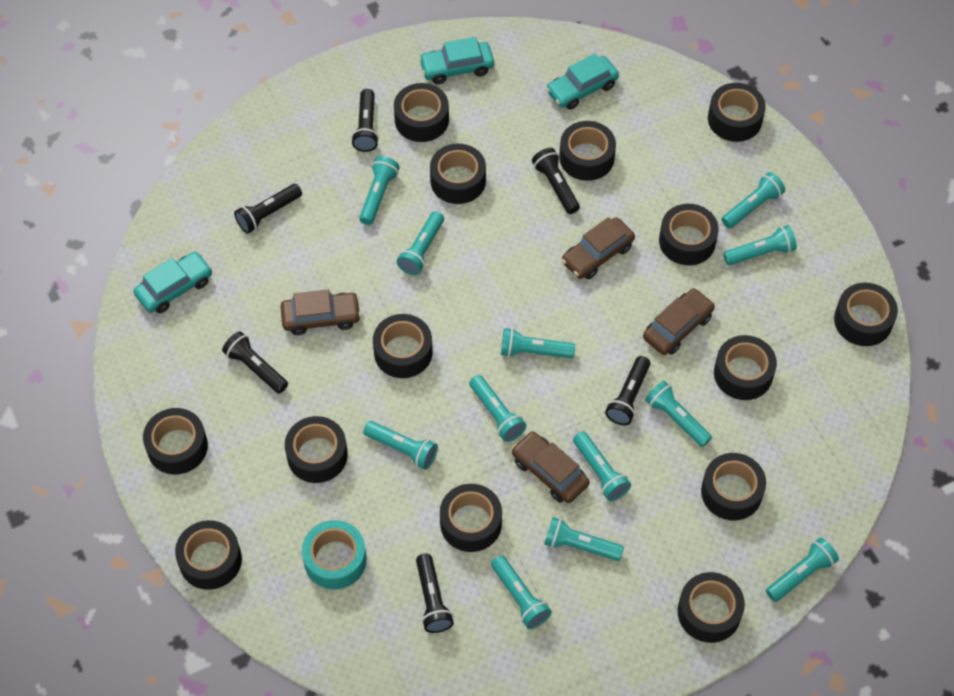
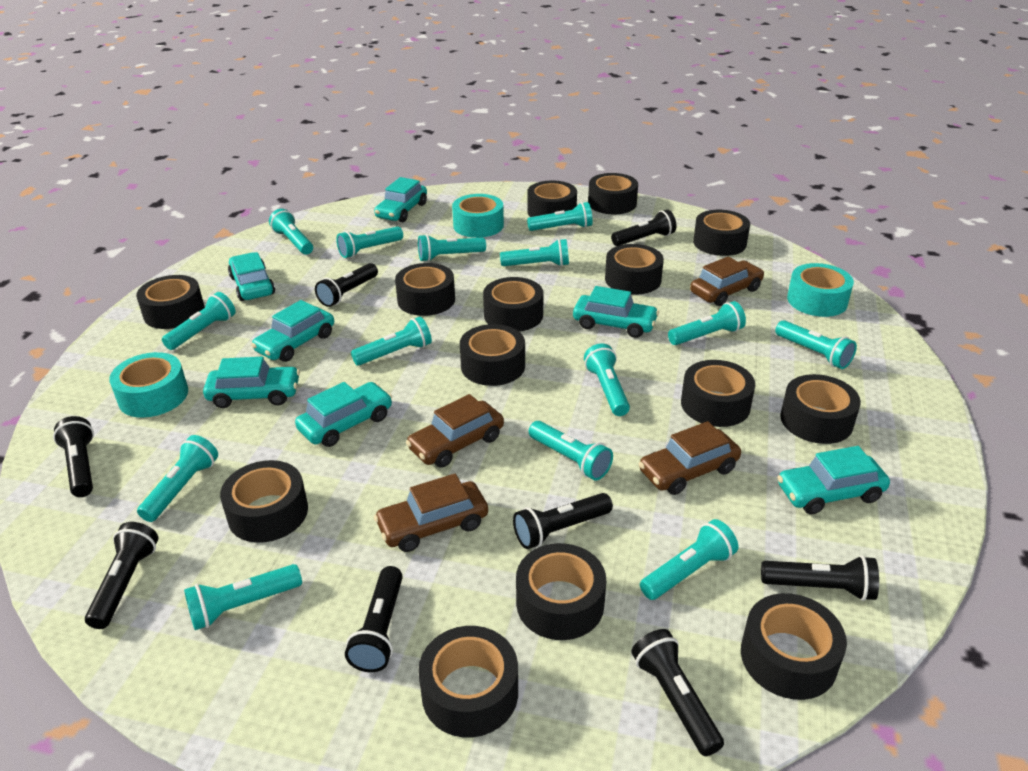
black flashlight: [222,331,288,394] [234,184,302,234] [351,89,379,152] [416,554,454,633] [532,148,580,214] [605,356,650,425] = 6 -> [53,416,94,497] [85,522,158,629] [315,263,378,307] [345,566,403,672] [513,493,613,549] [611,210,677,246] [631,629,724,756] [761,555,879,601] = 8
turquoise car: [134,252,212,313] [419,37,494,84] [546,53,619,110] = 3 -> [203,357,300,408] [228,252,275,301] [251,300,334,362] [295,382,392,447] [374,177,427,222] [573,286,659,338] [777,446,890,514] = 7
turquoise flashlight: [359,156,400,225] [363,421,438,470] [397,211,444,275] [469,375,526,442] [491,555,552,629] [501,328,575,358] [544,517,624,561] [573,432,631,501] [645,381,712,447] [722,172,785,229] [723,225,797,265] [766,538,839,602] = 12 -> [137,435,218,522] [162,292,236,350] [184,564,302,630] [269,209,313,255] [337,226,403,258] [351,317,432,366] [418,234,486,262] [500,239,569,266] [527,202,593,231] [529,421,613,480] [584,343,630,416] [640,519,738,600] [668,301,746,345] [775,320,857,369] = 14
turquoise tape: [302,520,367,589] = 1 -> [109,352,188,418] [452,194,504,238] [787,263,854,317] = 3

